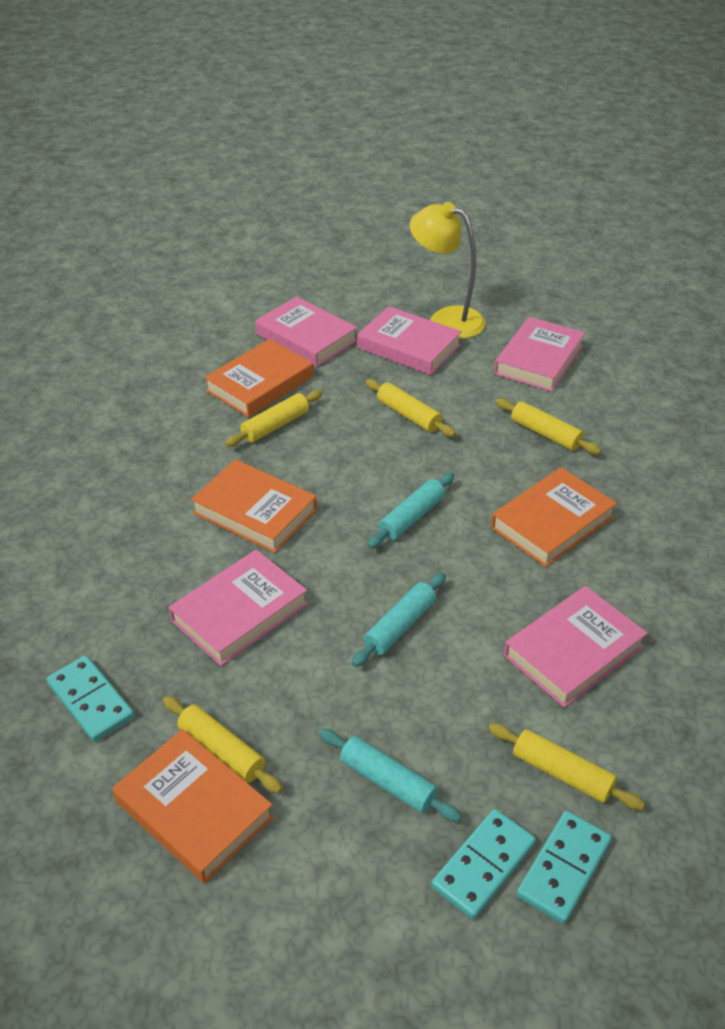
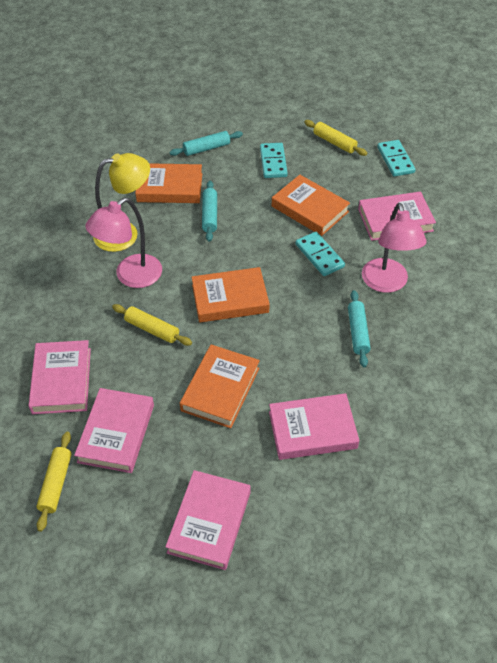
pink lamp: none = 0 -> [85,198,162,288] [362,203,426,293] = 2
yellow rolling pin: [163,696,283,793] [225,390,323,447] [365,379,456,437] [488,723,645,810] [496,398,601,454] = 5 -> [37,432,72,532] [112,304,192,346] [304,120,367,156] = 3

